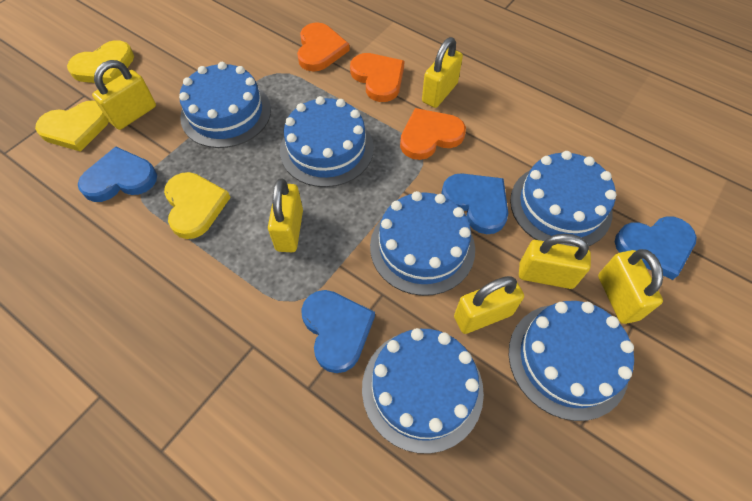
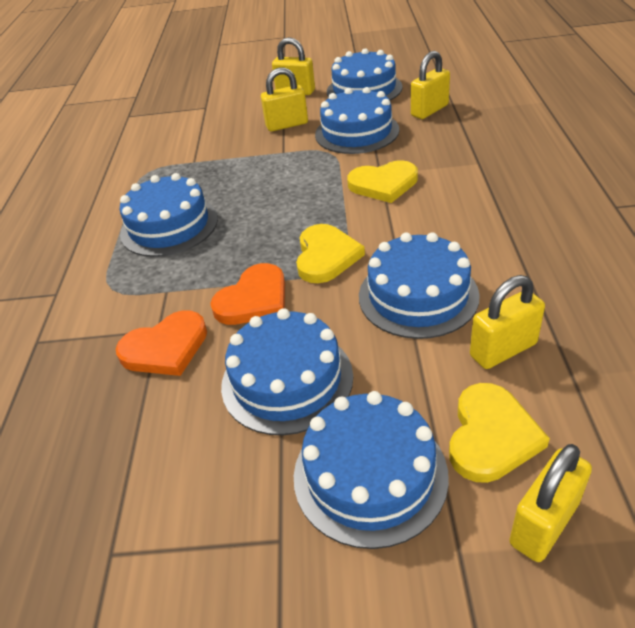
blue heart: [78,147,157,202] [301,290,375,373] [441,173,508,234] [615,216,697,280] = 4 -> none = 0
orange heart: [297,22,350,72] [350,53,405,102] [400,108,466,160] = 3 -> [116,311,207,376] [210,263,285,325] = 2
yellow padlock: [92,60,156,130] [268,178,303,252] [422,37,463,108] [454,276,524,334] [519,234,591,289] [598,249,663,324] = 6 -> [261,67,308,131] [272,37,315,95] [411,51,450,119] [470,275,545,369] [509,444,592,562] = 5

